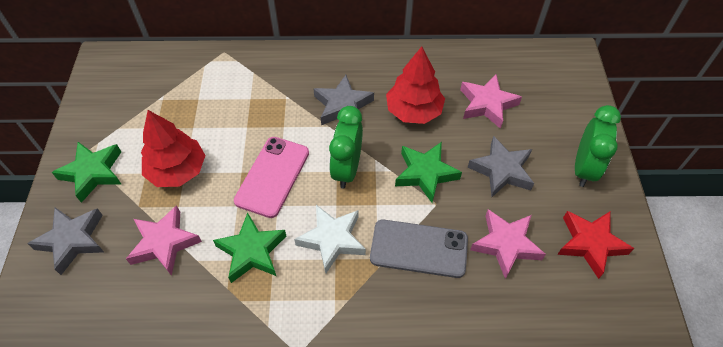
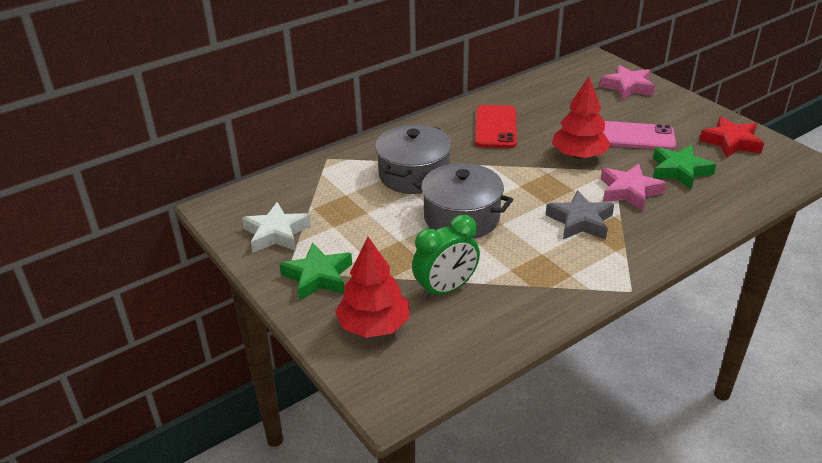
green clock: [329,106,363,189] [575,105,621,187] = 2 -> [412,215,480,299] = 1
green star: [52,142,122,203] [213,213,286,283] [395,142,462,203] = 3 -> [280,243,352,301] [653,145,717,190] = 2
grey phone: [370,219,468,278] = 1 -> none = 0
grey pot: none = 0 -> [375,124,452,194] [413,163,513,239] = 2
grey star: [27,207,104,275] [314,75,374,125] [467,136,534,197] = 3 -> [546,190,614,239] = 1
pink star: [126,205,202,276] [460,74,522,129] [470,209,546,279] = 3 -> [600,65,655,100] [601,164,666,211] = 2
red phone: none = 0 -> [475,105,517,148] = 1

